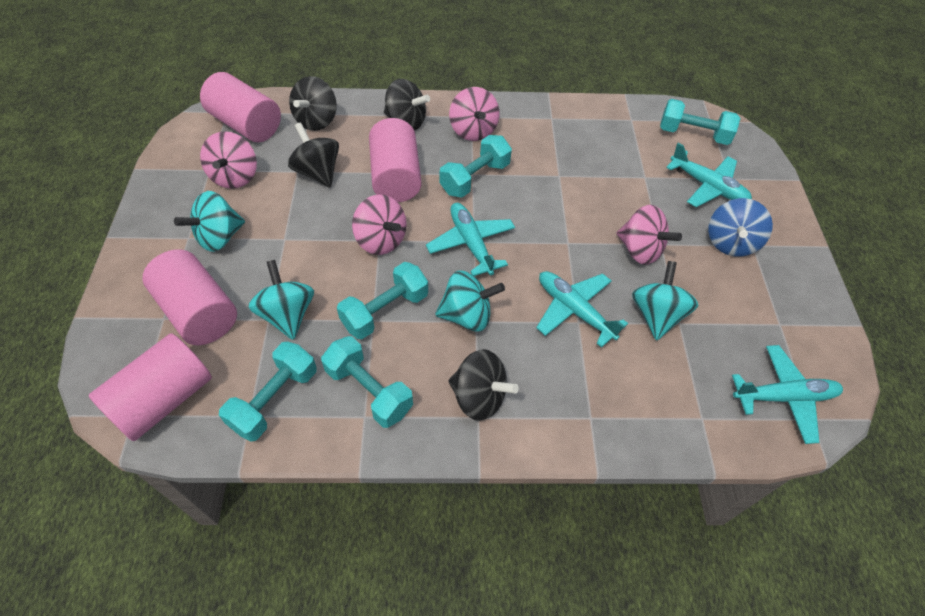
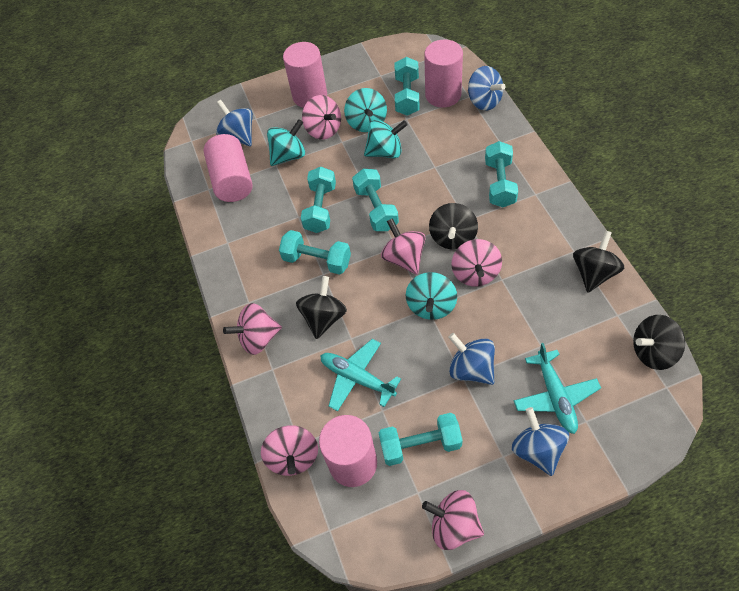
blue spinning top: [708,198,773,257] = 1 -> [216,100,253,146] [448,333,495,385] [468,66,506,111] [512,407,569,476] = 4
pink spinning top: [200,131,257,189] [352,194,407,255] [449,87,499,141] [617,205,682,265] = 4 -> [223,303,282,355] [261,425,318,476] [302,95,341,140] [381,218,425,275] [422,490,484,550] [451,239,502,286] = 6
turquoise dumbbell: [219,342,317,442] [321,336,413,428] [337,262,428,339] [440,135,512,198] [660,99,741,145] = 5 -> [279,230,351,275] [301,167,336,233] [352,169,399,231] [379,413,463,466] [395,57,420,116] [485,141,518,207] = 6
turquoise plane: [426,203,515,276] [536,271,628,348] [666,143,752,207] [732,345,843,444] = 4 -> [320,339,401,411] [514,343,601,434] = 2

